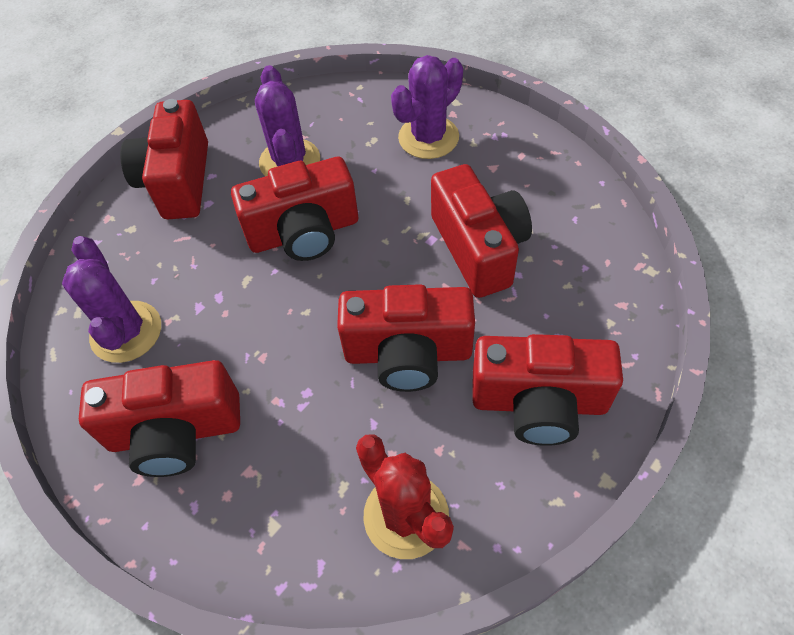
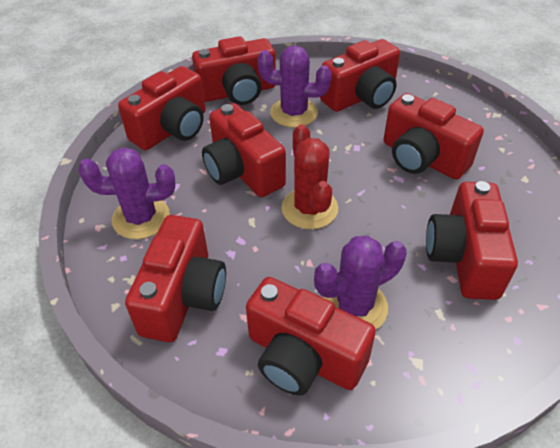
red camera: [79,360,240,477] [120,99,208,219] [231,157,358,261] [337,284,475,392] [431,164,532,298] [472,334,623,446] = 6 -> [118,66,206,150] [125,215,226,342] [192,36,276,105] [202,103,286,197] [246,277,376,396] [320,39,400,112] [384,93,484,180] [426,181,518,300] = 8

